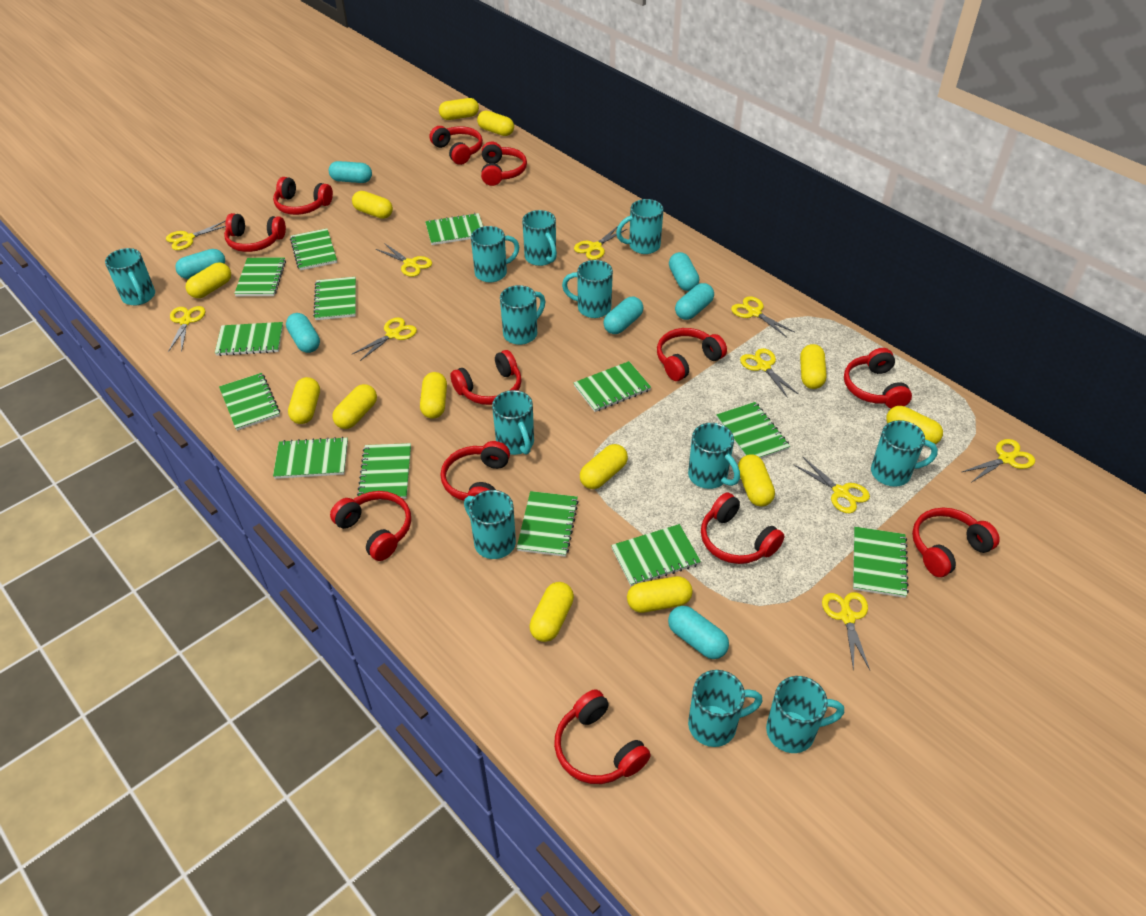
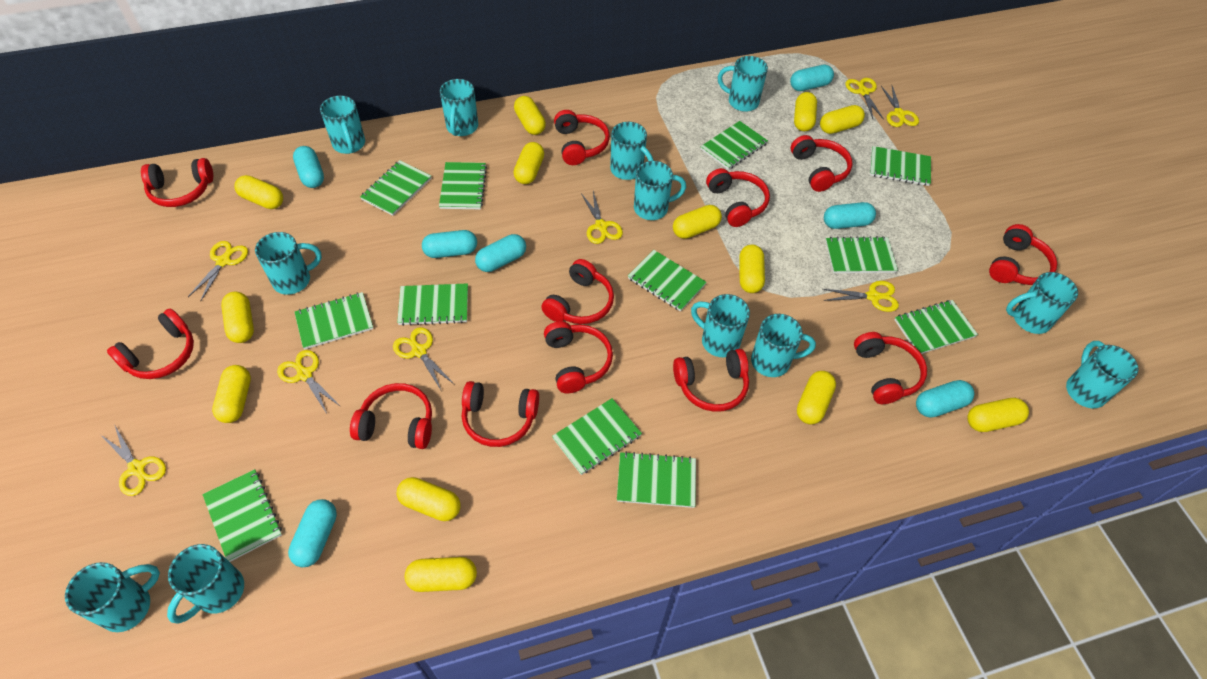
green notebook: [215,322,283,356] [219,373,280,431] [234,257,286,296] [273,437,348,479] [290,228,337,270] [313,277,356,320] [357,443,411,500] [425,213,483,245] [517,491,579,557] [574,361,651,412] [611,524,701,586] [716,402,790,459] [853,527,909,598] = 13 -> [203,469,282,562] [294,292,373,349] [360,160,431,216] [397,283,468,326] [439,162,487,209] [552,398,642,475] [617,451,696,508] [628,250,707,312] [701,121,768,170] [825,236,898,273] [870,146,931,186] [895,300,978,354] = 12
yellow scissors: [166,221,226,250] [168,306,206,352] [352,317,417,361] [376,243,432,277] [574,226,627,260] [731,296,794,337] [740,348,799,398] [793,457,870,513] [822,592,870,671] [962,439,1035,482] = 10 -> [101,424,166,496] [188,241,248,300] [277,350,341,413] [393,327,455,390] [581,191,623,244] [823,281,899,312] [845,78,884,119] [881,86,919,127] = 8

